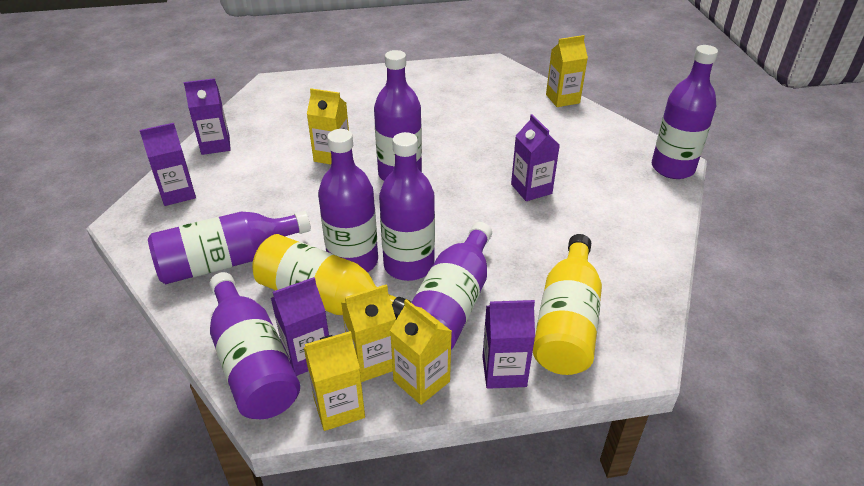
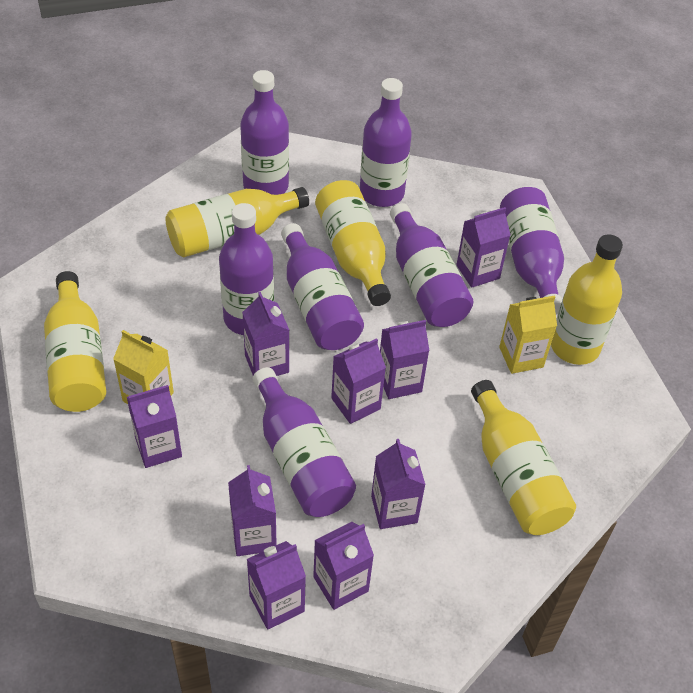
purple carton: [139,123,196,206] [184,78,231,155] [271,277,329,376] [482,300,535,389] [511,114,560,201] = 5 -> [127,385,182,468] [228,465,277,556] [242,292,289,376] [247,541,306,630] [313,522,374,610] [331,338,386,424] [371,439,425,529] [380,320,430,399] [457,207,510,288] = 9
yellow bottle: [252,234,410,319] [533,234,602,375] = 2 -> [44,271,106,412] [166,187,309,257] [315,180,391,306] [471,380,576,535] [551,234,623,365] = 5
yellow carton: [304,331,365,431] [307,88,349,165] [341,284,396,382] [390,299,452,405] [546,35,588,107] = 5 -> [113,330,174,404] [499,295,557,374] = 2

